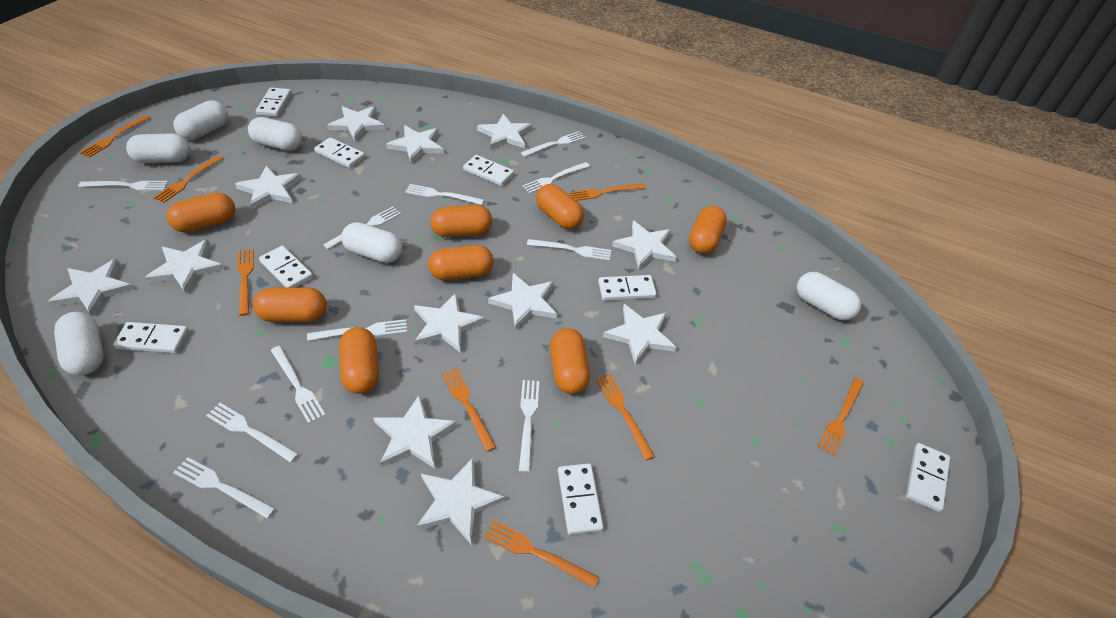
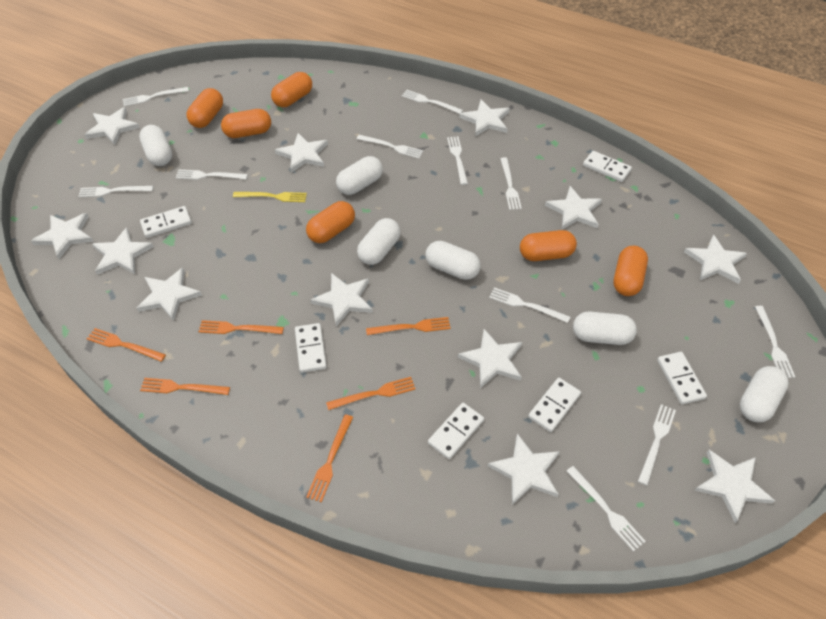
orange capsule: [166,193,235,232] [253,288,327,322] [339,327,379,394] [428,245,493,280] [431,205,492,237] [536,184,584,229] [550,328,590,394] [689,206,727,254] = 8 -> [186,88,223,128] [221,109,271,138] [271,72,312,107] [306,201,355,243] [520,230,577,261] [613,246,648,296] = 6
orange fork: [79,115,150,158] [153,155,223,203] [237,249,254,316] [441,367,496,452] [484,520,599,588] [570,183,645,201] [596,373,655,460] [818,378,864,456] = 8 -> [87,328,166,362] [140,378,230,395] [199,320,284,334] [306,414,353,503] [326,377,415,410] [366,317,451,335] = 6
white domino: [113,322,189,353] [256,88,291,117] [259,246,313,288] [314,137,365,168] [463,155,514,186] [558,463,604,535] [598,275,657,301] [906,443,950,512] = 8 -> [140,206,192,238] [295,323,327,373] [428,403,484,459] [528,378,581,432] [583,151,632,182] [657,352,707,404] = 6
yellow fork: none = 0 -> [233,192,307,202] = 1

